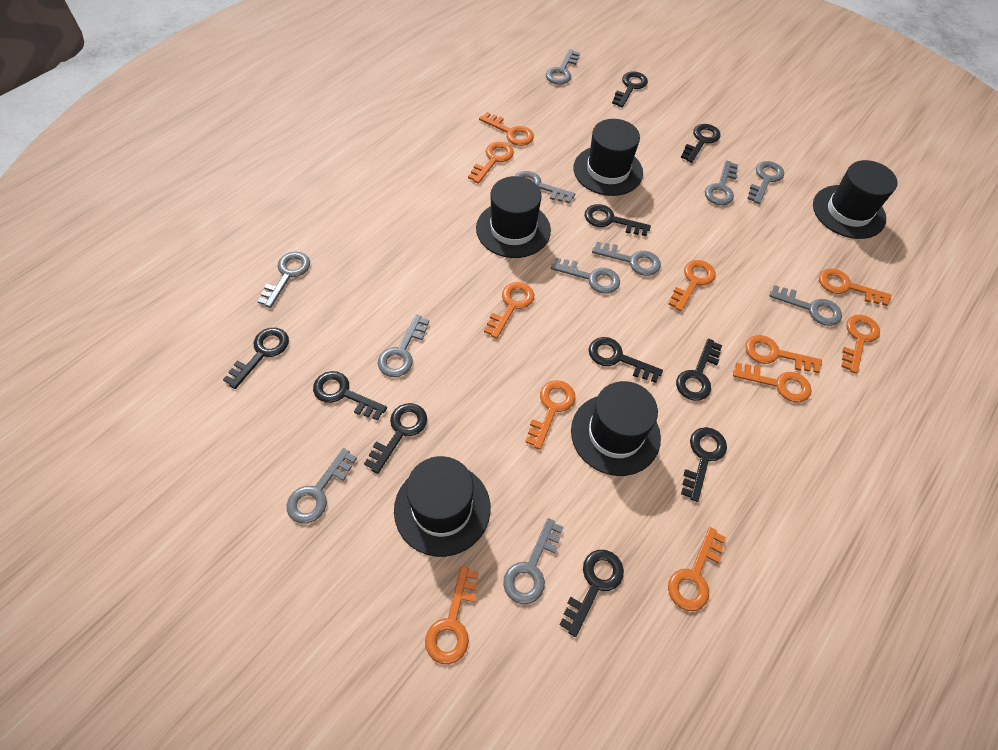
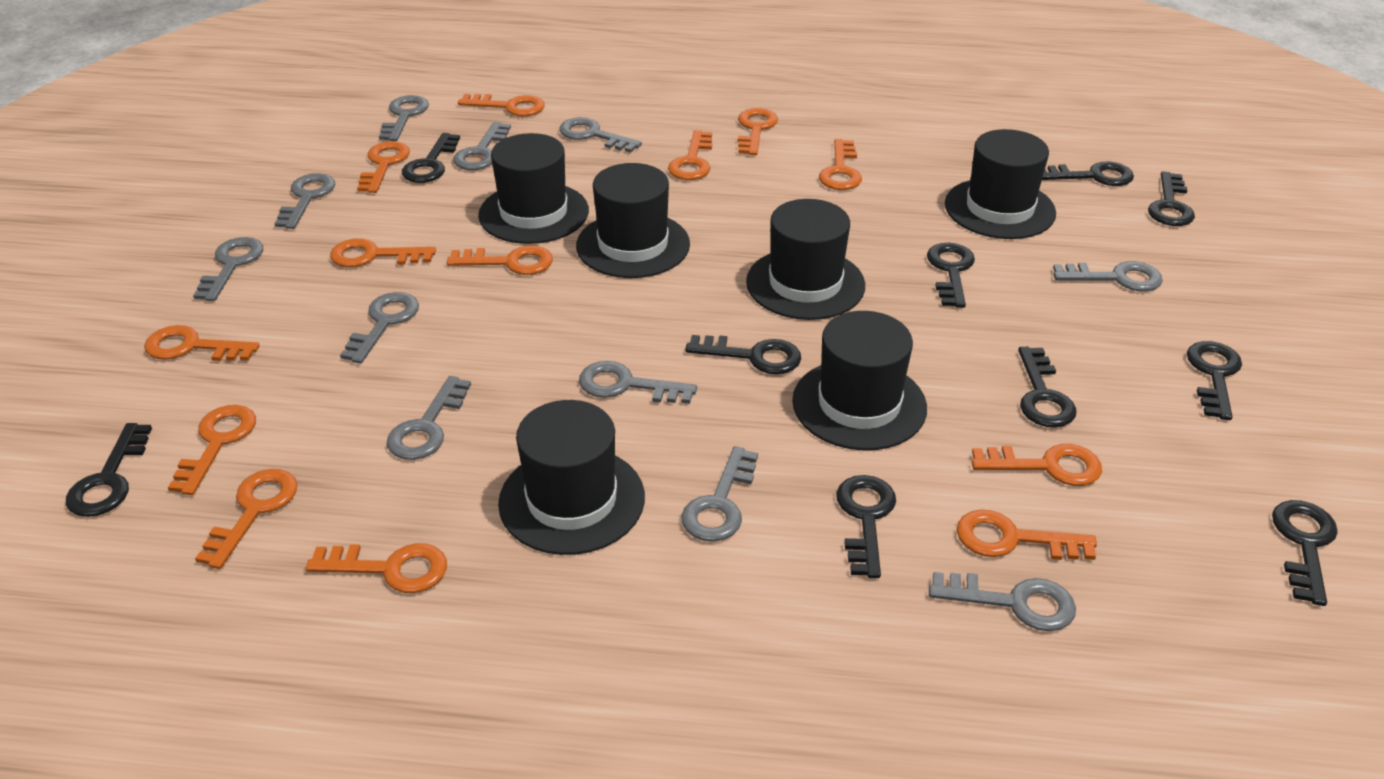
black hat: [394,456,491,557] [476,176,551,258] [571,381,661,476] [573,119,643,196] [813,160,897,239] = 5 -> [478,133,589,244] [498,400,645,555] [576,163,690,278] [746,199,865,320] [792,311,927,450] [945,129,1056,239] = 6
orange key: [425,566,479,664] [468,142,514,184] [479,112,534,146] [484,282,534,339] [525,380,575,450] [668,527,726,611] [669,260,716,312] [733,363,811,402] [745,335,822,373] [819,268,891,306] [841,315,880,374] = 11 -> [144,325,260,361] [168,405,256,495] [195,469,298,569] [306,543,447,593] [330,238,436,267] [357,141,410,193] [447,246,553,275] [458,94,545,116] [668,130,712,180] [738,108,778,155] [819,139,862,190] [957,509,1097,560] [972,444,1102,486] = 13

